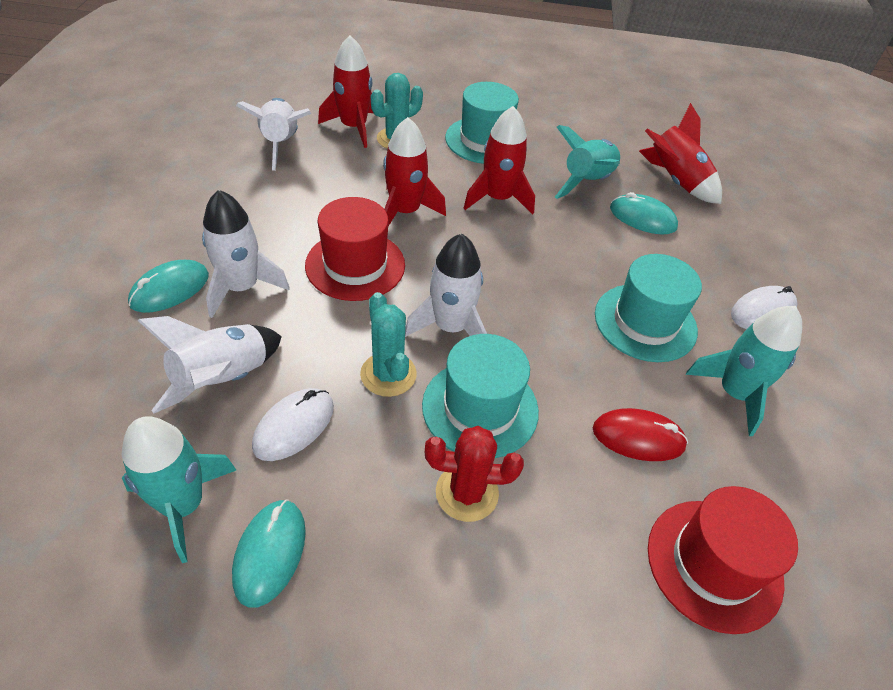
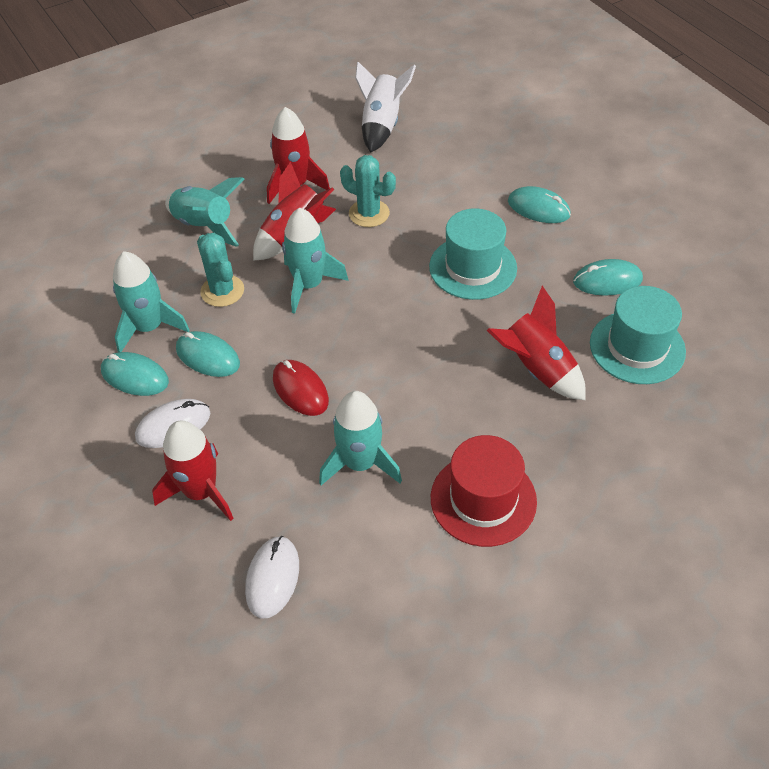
red cactus: [425,426,524,522] = 1 -> none = 0
red hat: [305,197,405,301] [648,486,798,634] = 2 -> [431,435,537,547] = 1
turquoise hat: [422,334,539,458] [445,82,519,164] [595,254,702,362] = 3 -> [429,208,517,300] [590,286,686,384] = 2
turquoise mouse: [128,260,209,313] [232,500,306,608] [610,192,678,235] = 3 -> [101,352,169,396] [176,331,240,377] [508,186,571,223] [573,259,643,296] = 4
turquoise rocket: [122,416,236,563] [555,125,620,199] [686,306,802,436] = 3 -> [113,251,190,352] [165,177,244,247] [282,208,349,314] [319,391,402,485] = 4
white rocket: [137,316,282,413] [202,190,290,318] [236,98,311,171] [405,233,487,337] = 4 -> [355,62,416,153] = 1

